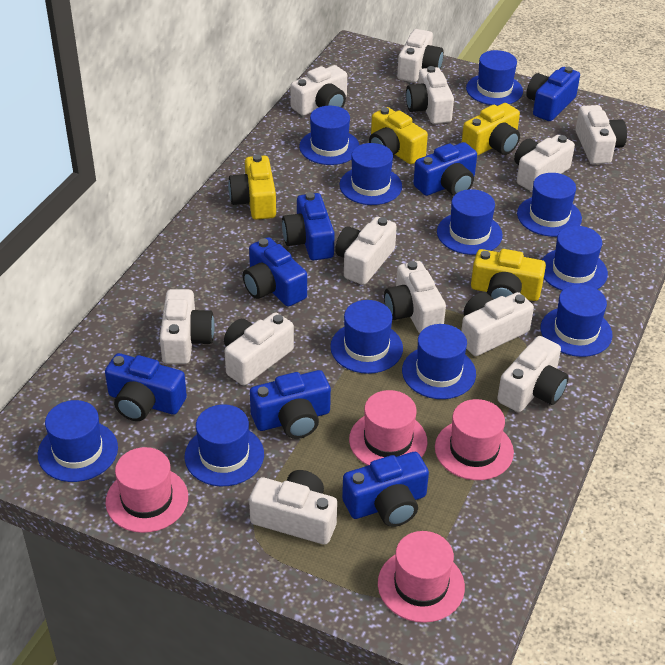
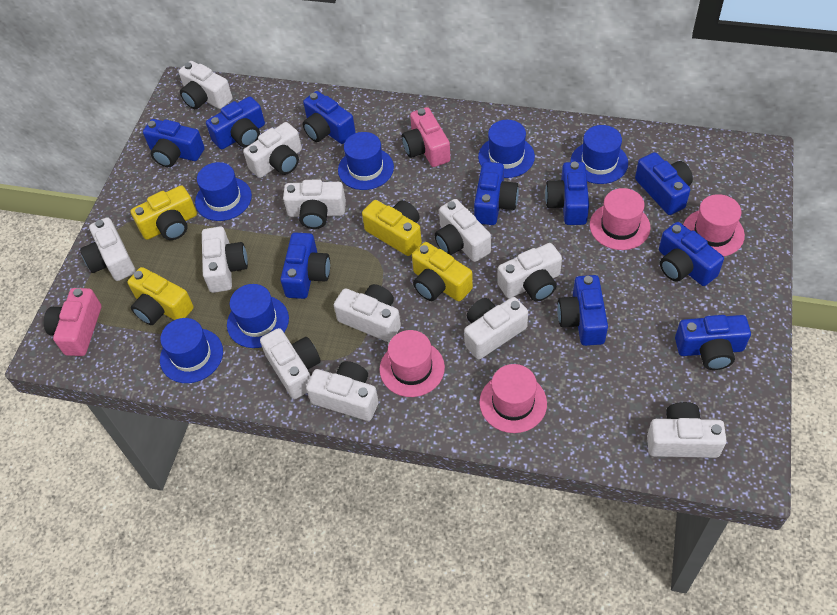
blue camera: [105,353,187,421] [243,237,307,307] [250,370,331,439] [282,192,335,260] [342,452,429,527] [413,142,477,196] [526,67,580,121] = 7 -> [143,119,205,167] [206,96,265,149] [280,232,330,299] [303,91,356,144] [474,162,519,225] [545,162,589,225] [557,275,608,346] [635,152,693,215] [659,222,724,286] [675,315,751,370] = 10
blue hat: [37,400,118,482] [185,404,264,486] [299,106,359,165] [330,300,403,374] [339,143,402,205] [402,324,476,399] [437,189,503,255] [466,50,523,106] [517,173,582,237] [541,284,613,357] [542,226,608,291] = 11 -> [160,318,223,383] [195,162,252,221] [227,284,289,348] [338,132,394,190] [478,120,535,178] [570,125,628,184] = 6
pink camera: none = 0 -> [44,288,101,356] [402,107,450,167] = 2

